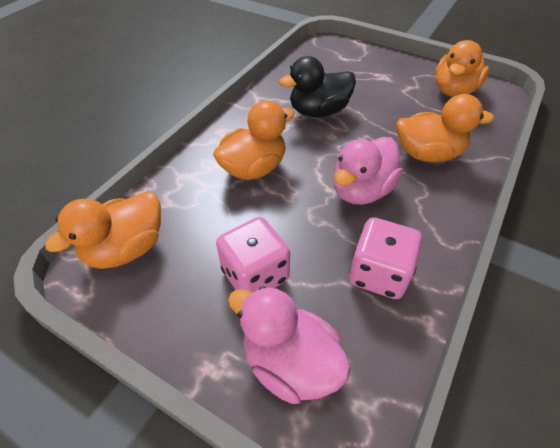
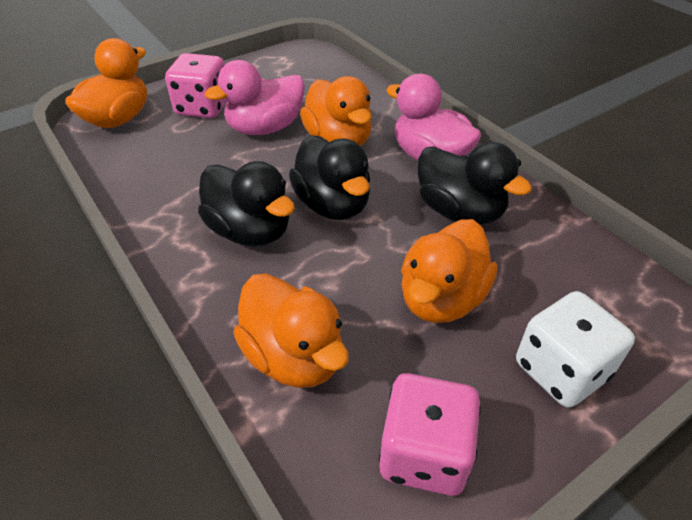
black duck: [279,56,356,117] = 1 -> [198,161,295,247] [289,135,370,220] [418,142,532,225] = 3
white dice: none = 0 -> [516,291,635,408] = 1

